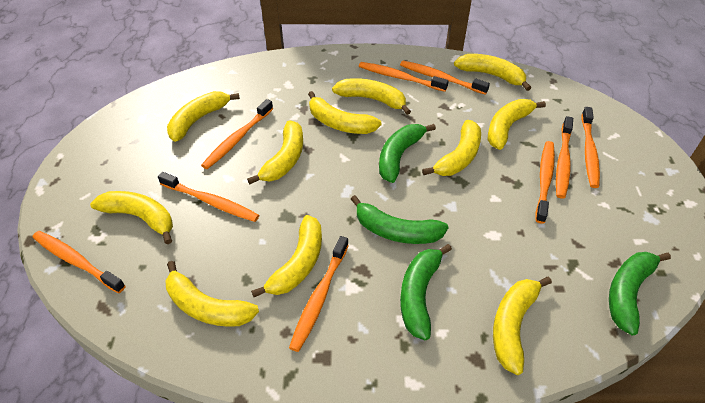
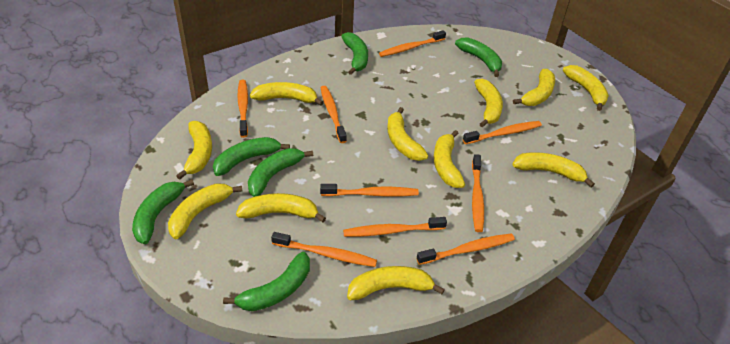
green banana: [351,195,449,244] [379,124,436,183] [400,244,452,340] [609,252,671,336] = 4 -> [132,179,194,244] [213,137,290,176] [223,252,310,311] [248,148,313,197] [341,32,368,75] [455,37,502,77] = 6

